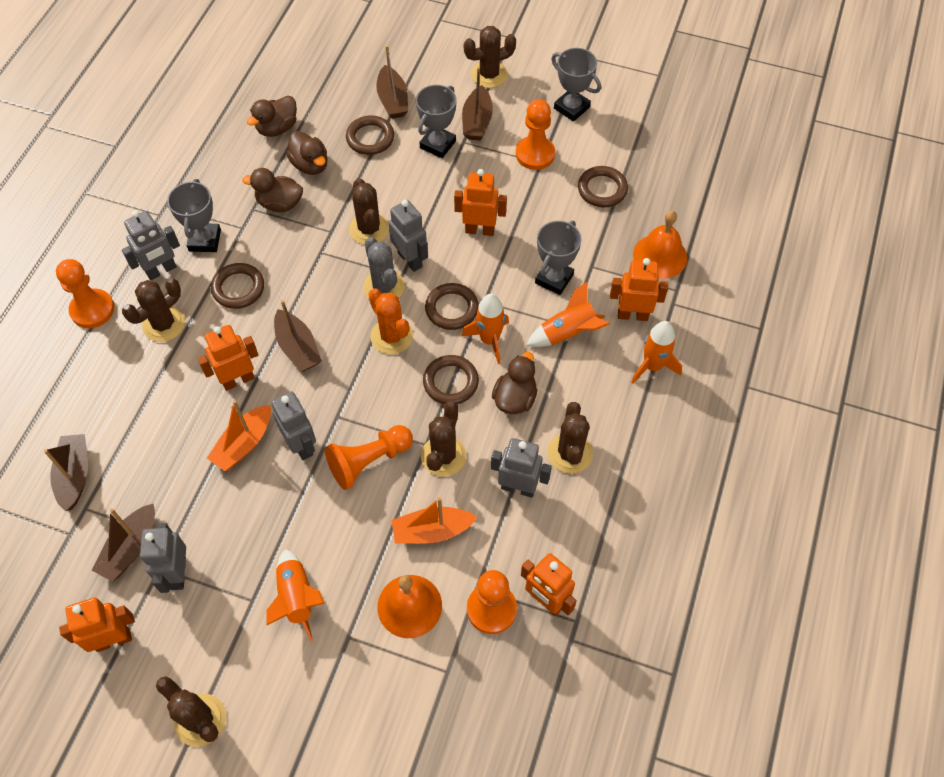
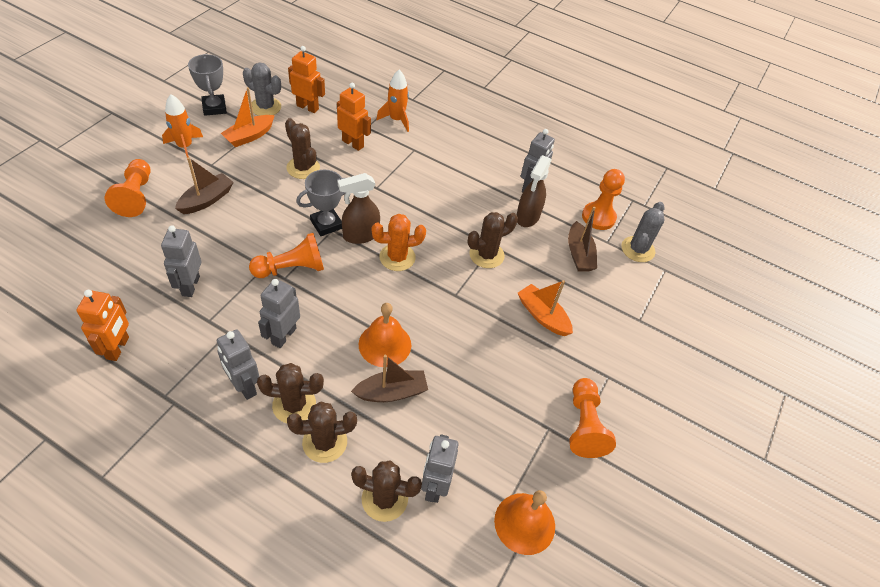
brown boat: [44,434,88,511] [92,504,155,582] [274,300,322,372] [376,45,408,119] [462,67,493,141] = 5 -> [175,157,234,214] [351,355,428,402] [568,206,597,272] = 3
brown cactus: [122,278,185,342] [156,676,226,747] [349,178,389,245] [421,401,466,477] [464,26,516,88] [547,402,593,474] = 6 -> [257,363,324,423] [285,118,320,179] [287,402,357,463] [351,460,422,522] [467,212,518,268] = 5
brown duck: [242,168,303,212] [247,96,297,137] [286,131,328,175] [492,352,537,414] = 4 -> none = 0
brown ring: [211,263,264,309] [346,115,394,155] [423,355,479,405] [425,283,479,330] [578,166,628,207] = 5 -> none = 0
brown spray bottle: none = 0 -> [338,173,380,244] [516,155,552,227] = 2
grey cactus: [363,237,405,298] = 1 -> [243,62,281,116] [621,202,665,262] = 2
grey trophy: [167,179,221,252] [416,85,456,158] [535,221,582,295] [551,48,601,122] = 4 -> [188,54,227,116] [296,169,346,236] = 2
orange robot: [59,598,135,652] [198,325,258,391] [454,169,507,236] [521,553,577,616] [610,258,668,321] = 5 -> [76,290,129,361] [288,46,325,113] [337,83,371,151] = 3
orange rocket: [266,549,325,641] [462,294,509,364] [526,281,610,347] [631,321,682,383] = 4 -> [162,94,203,160] [376,70,409,132] = 2

